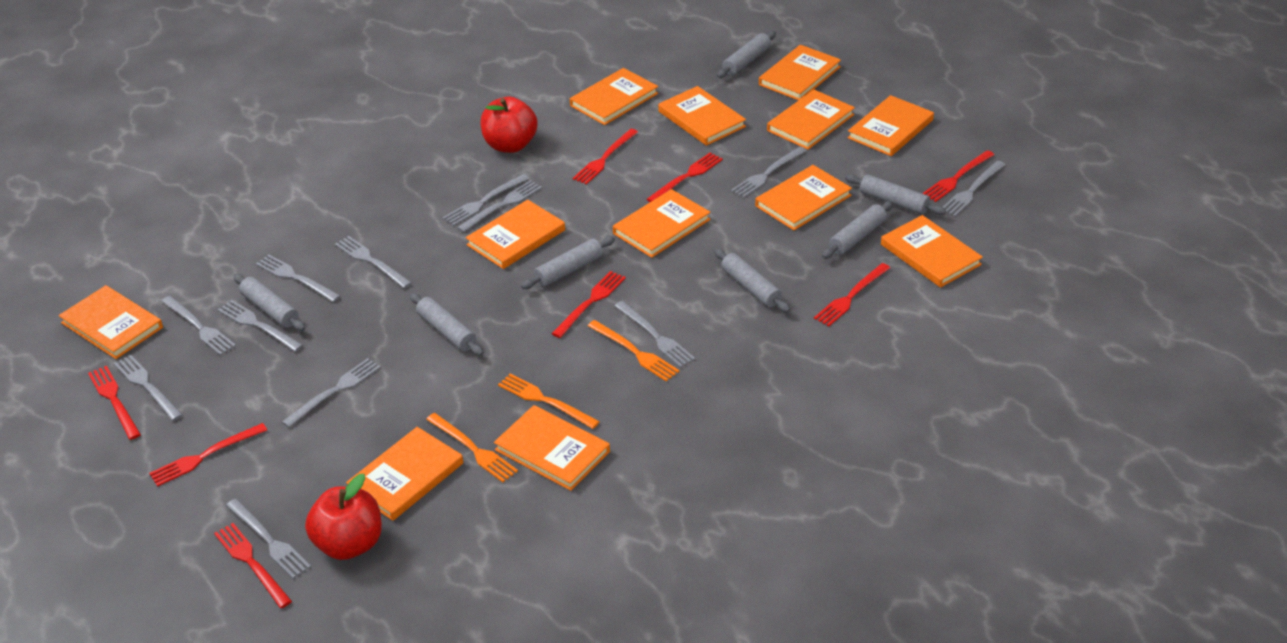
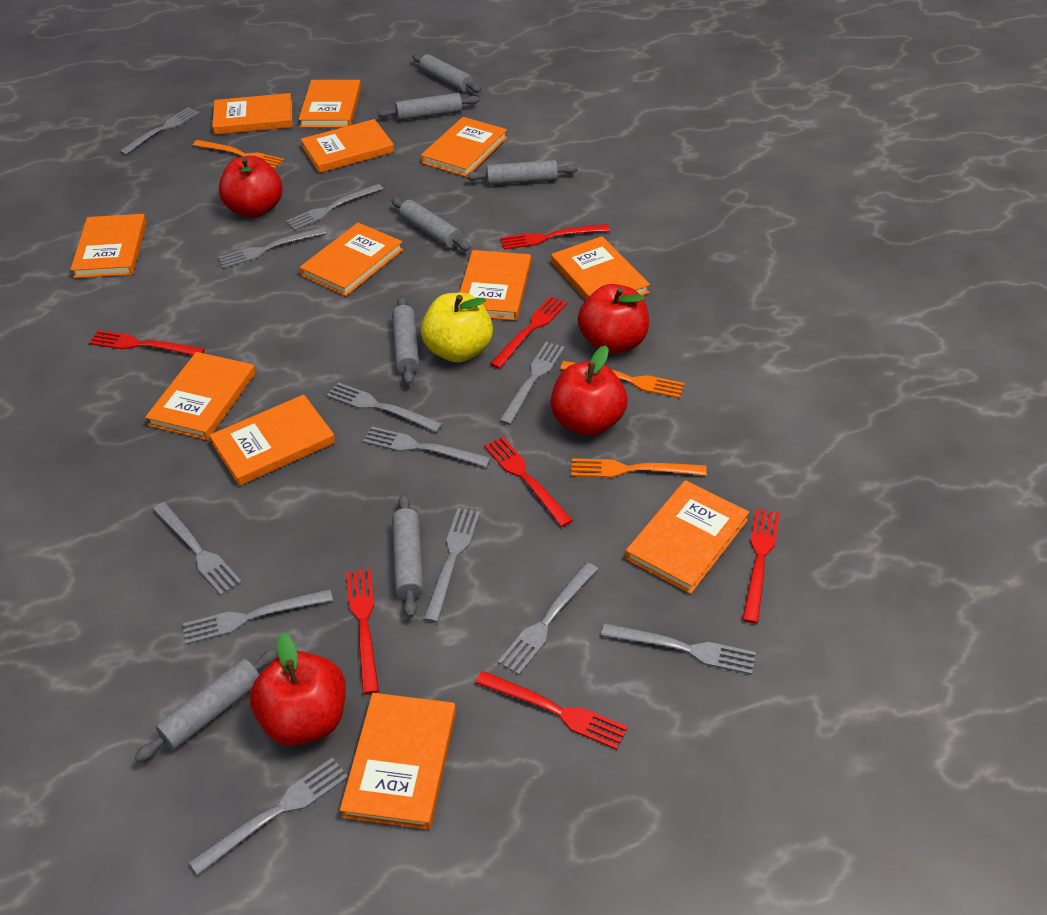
red apple: [305,474,382,560] [480,97,538,153] = 2 -> [219,156,282,218] [250,633,346,746] [551,345,627,436] [578,284,649,354] = 4
red fork: [88,366,141,440] [149,423,267,487] [214,523,292,608] [551,271,626,338] [573,129,638,185] [646,153,723,202] [814,263,890,326] [922,150,995,202] = 8 -> [89,330,205,355] [346,569,379,694] [475,671,628,750] [484,436,573,527] [490,296,567,369] [500,224,610,250] [742,508,780,624] = 7
yellow apple: none = 0 -> [421,293,493,363] = 1

